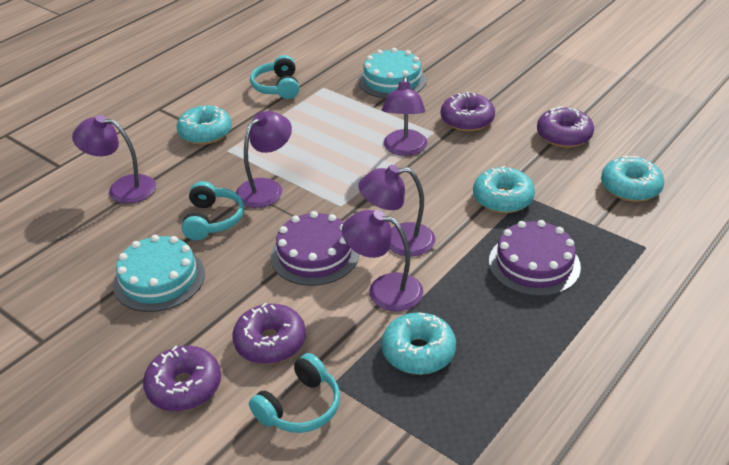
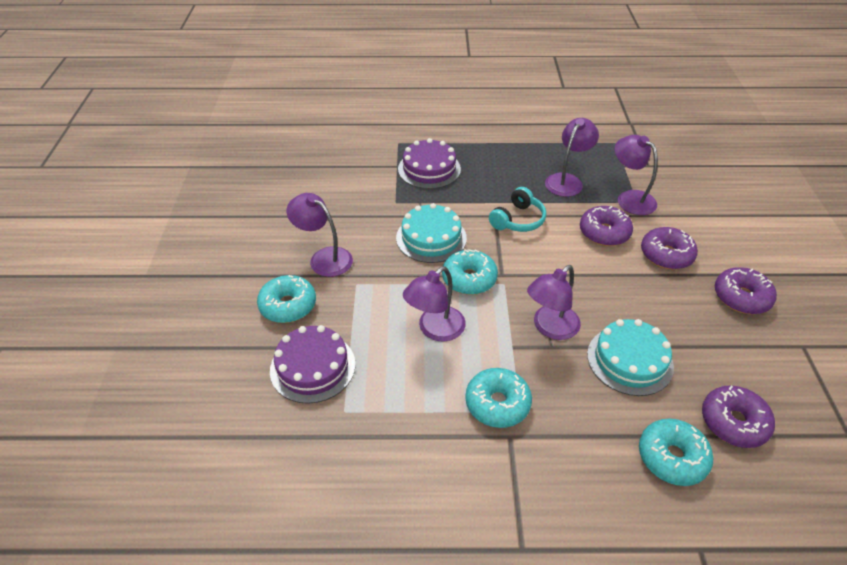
turquoise headphones: [181,181,244,240] [249,353,340,433] [250,55,299,99] = 3 -> [489,187,546,232] = 1

